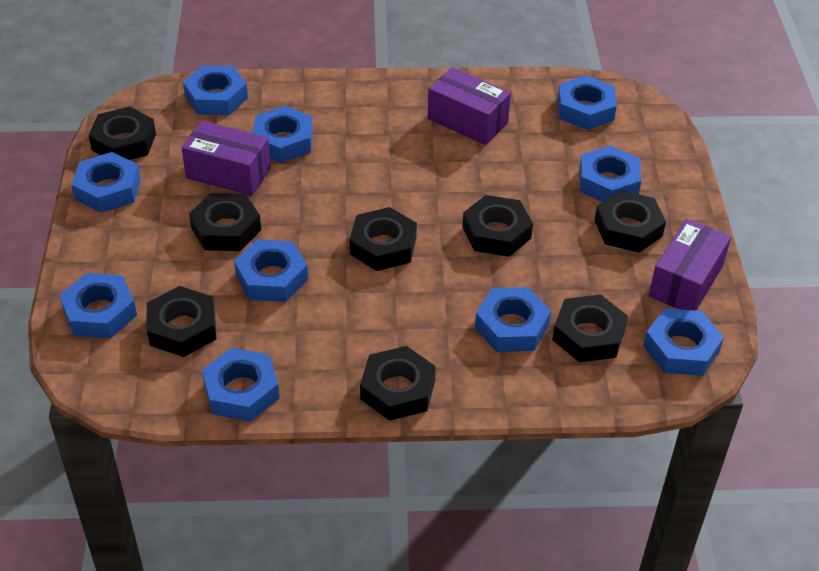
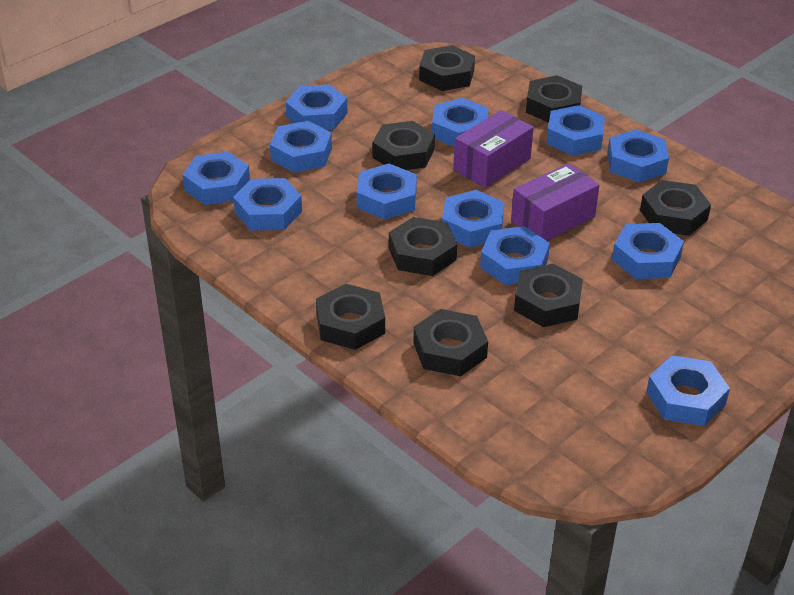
blue nut: [59,273,137,338] [72,152,141,213] [183,65,248,115] [202,348,280,422] [234,240,308,302] [253,106,313,163] [475,287,551,352] [558,75,617,130] [579,146,641,202] [643,308,724,376] = 10 -> [183,151,250,205] [233,178,302,231] [270,121,332,173] [285,84,347,130] [356,164,417,220] [432,98,488,147] [442,190,504,248] [480,226,550,285] [546,105,605,156] [608,129,669,183] [612,223,684,279] [646,355,730,426] = 12
purple box: [182,121,271,196] [428,67,511,145] [648,219,731,311] = 3 -> [453,110,534,188] [511,163,600,241] = 2

